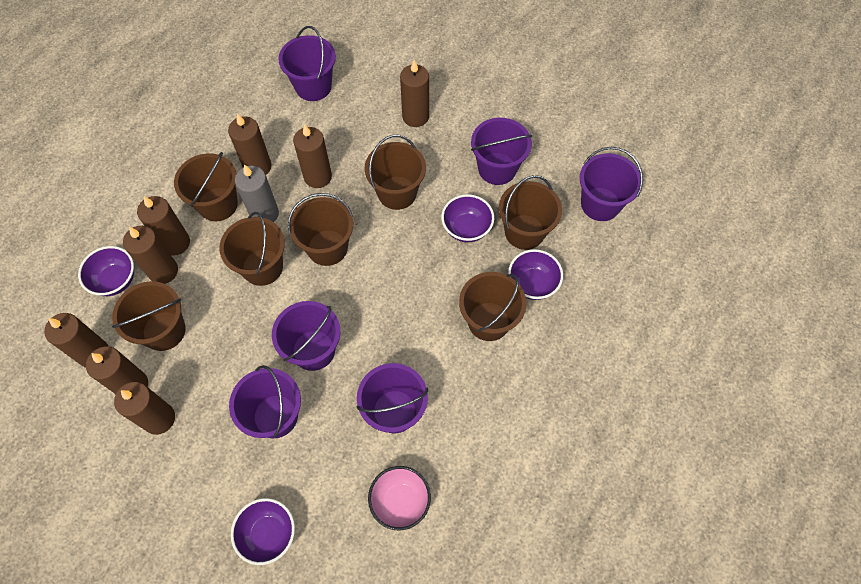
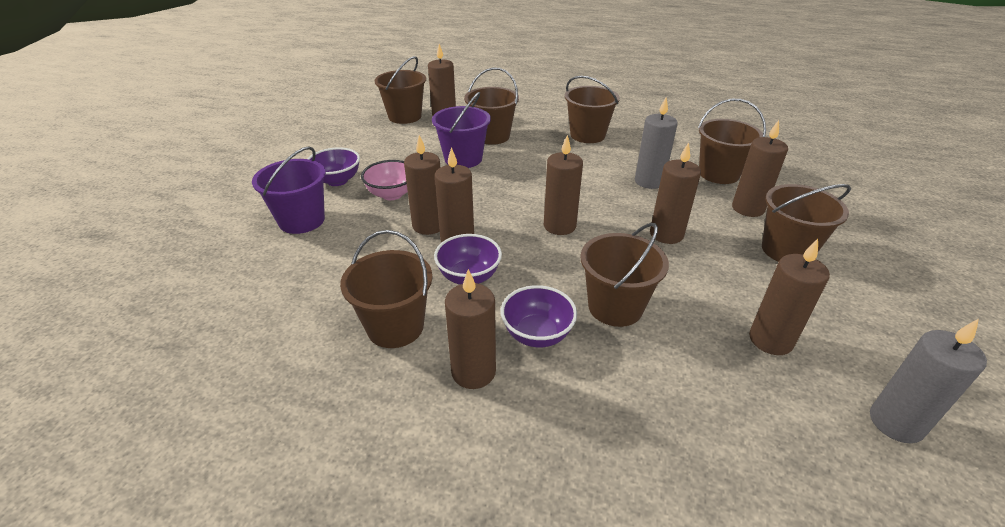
grey candle: [235,164,279,222] = 1 -> [635,97,678,189] [870,319,987,443] = 2
purple bowl: [78,246,134,296] [231,498,295,565] [441,194,494,242] [508,249,563,300] = 4 -> [308,147,360,186] [434,234,502,284] [501,285,577,347] = 3
purple bucket: [229,365,301,438] [272,301,340,371] [278,26,336,101] [356,363,428,433] [471,118,532,185] [579,147,643,221] = 6 -> [252,146,326,234] [432,92,491,168] = 2

